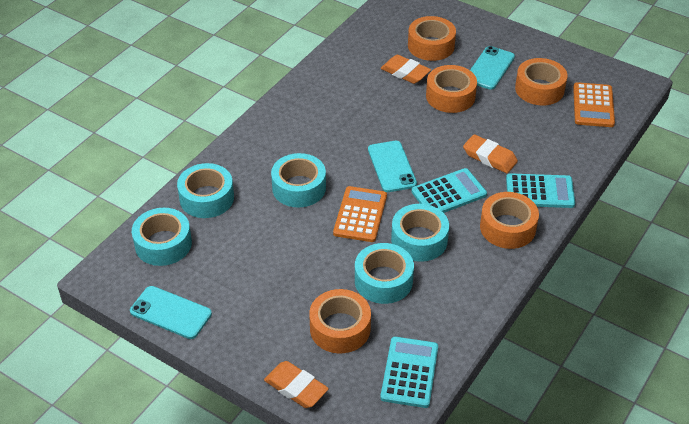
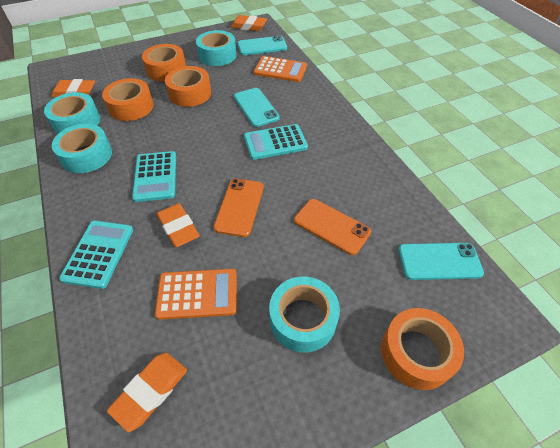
orange eraser: [264,361,329,408] [381,55,431,84] [463,134,518,173] = 3 -> [51,79,95,97] [107,353,187,432] [157,203,200,247] [231,15,267,31] = 4
orange phone: none = 0 -> [213,179,264,237] [294,199,371,255] = 2
orange tape: [309,289,371,353] [408,16,456,61] [426,65,477,113] [480,192,539,249] [515,58,567,105] = 5 -> [102,78,154,121] [142,44,186,82] [165,66,211,107] [381,308,464,390] = 4
turquoise tape: [132,208,192,266] [177,163,234,218] [271,153,326,208] [355,243,414,304] [391,204,449,262] = 5 -> [44,92,100,134] [52,124,112,173] [196,30,237,66] [269,276,340,353] = 4

